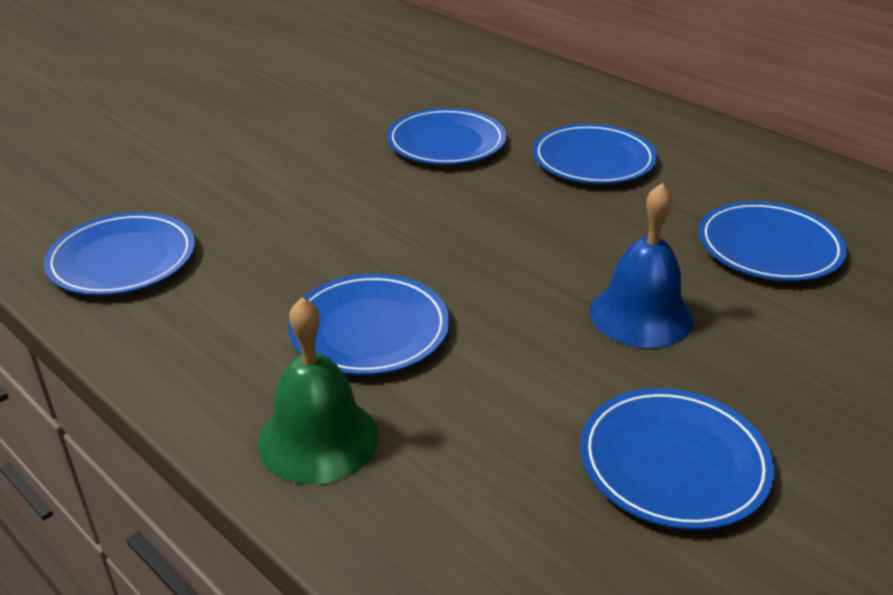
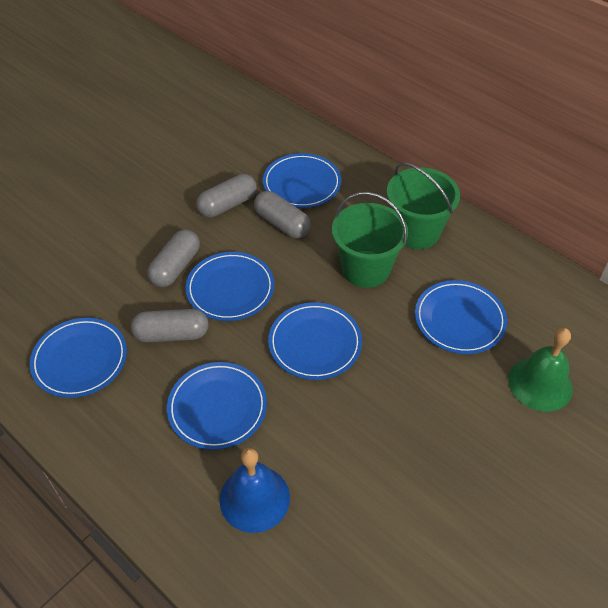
green bucket: none = 0 -> [332,192,408,288] [387,163,460,249] = 2
grey capsule: none = 0 -> [131,309,209,343] [147,230,200,287] [196,174,257,218] [254,191,311,238] = 4

